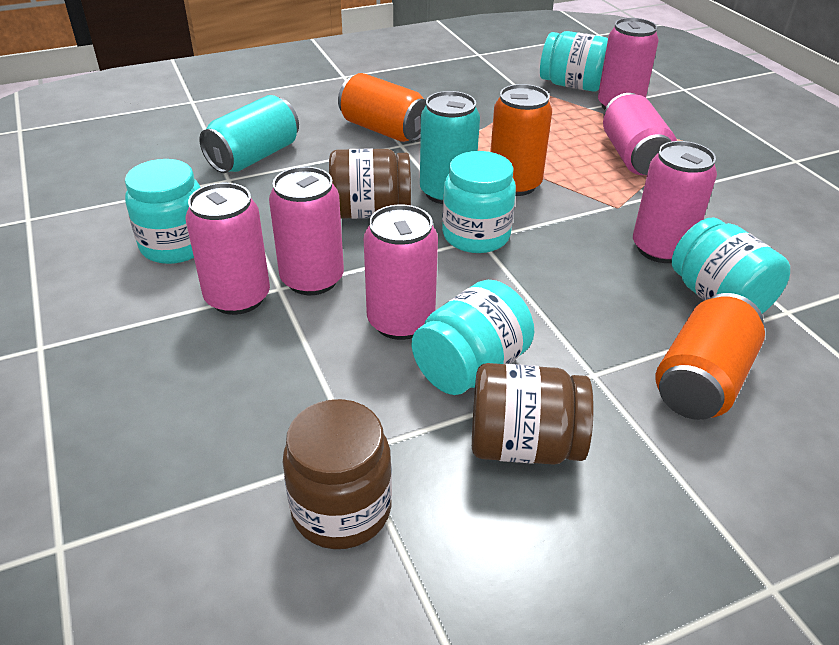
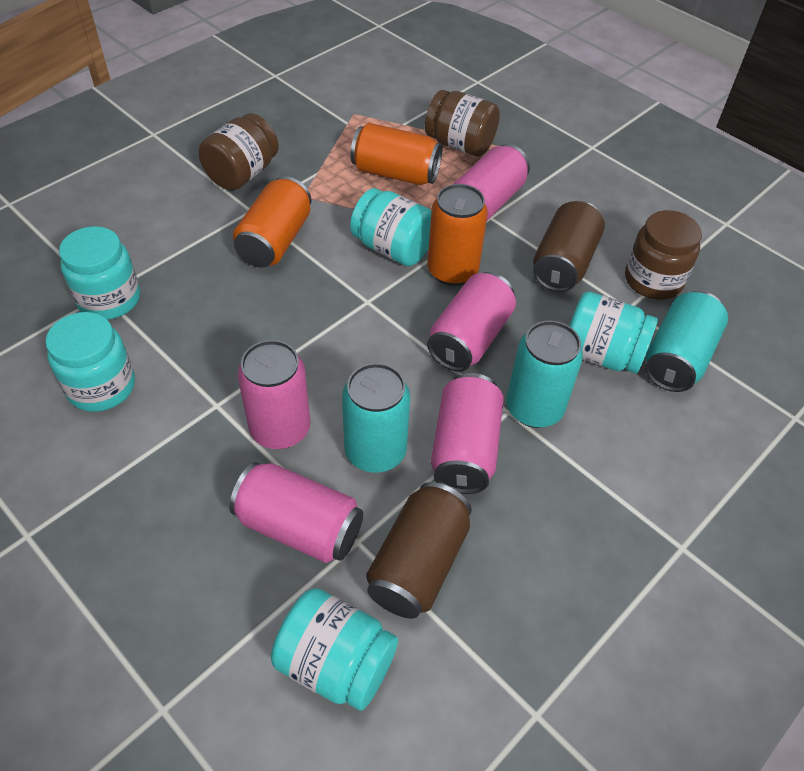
brown can: none = 0 -> [366,482,472,619] [533,201,605,292] = 2
pink can: [185,183,270,315] [269,167,344,295] [364,205,438,340] [598,18,659,110] [603,93,677,175] [633,141,717,263] = 6 -> [229,462,363,563] [238,340,310,449] [427,272,516,372] [431,373,504,494] [454,144,530,221] = 5
turquoise can: [199,95,299,173] [420,91,480,204] = 2 -> [342,363,410,473] [506,320,583,428] [645,291,728,392] = 3

